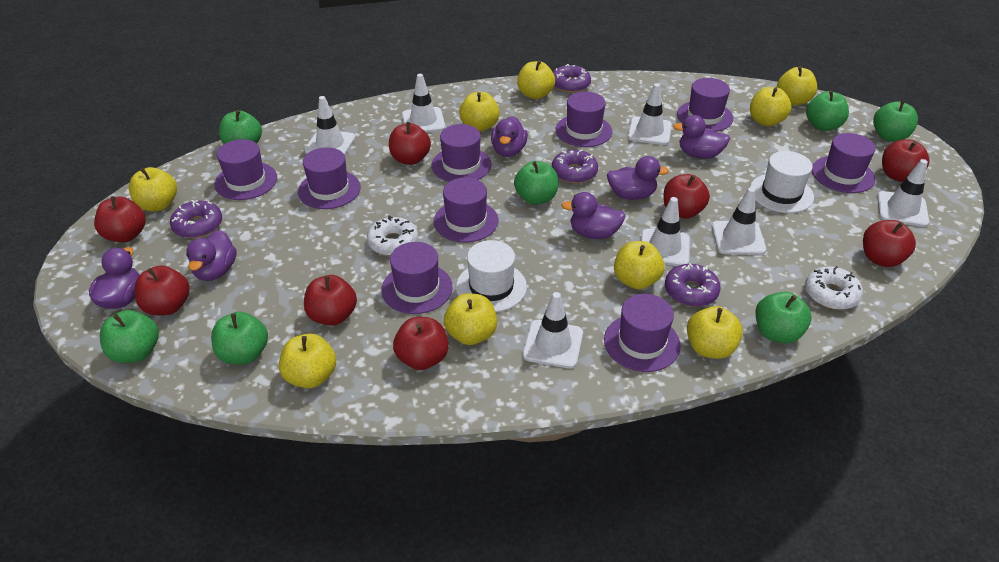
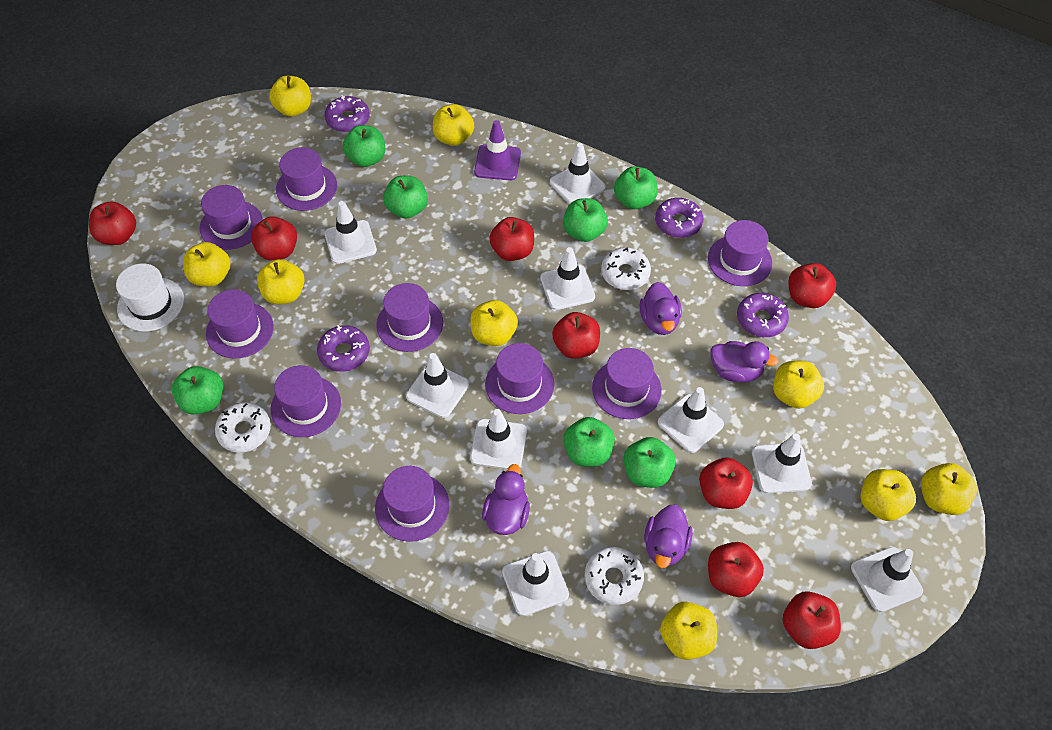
purple duck: [89,247,140,309] [186,230,237,281] [491,116,528,157] [562,192,626,239] [607,156,669,200] [673,115,730,159] = 6 -> [482,464,530,535] [640,282,682,335] [644,504,693,568] [710,341,779,382] = 4
purple traffic cone: none = 0 -> [474,120,521,181] = 1
white donut: [367,215,418,256] [805,266,863,310] = 2 -> [215,402,271,453] [585,547,644,605] [601,247,651,290] = 3
white hat: [456,240,527,312] [750,151,814,213] = 2 -> [116,263,184,332] = 1
white traffic cone: [304,96,355,155] [402,74,445,133] [523,292,583,368] [628,83,672,145] [641,197,690,266] [712,187,766,255] [877,159,929,227] = 7 -> [324,201,377,264] [406,353,469,418] [470,409,527,469] [502,551,569,616] [540,247,595,310] [550,143,606,204] [658,387,724,453] [752,433,812,493] [851,547,923,612] = 9

